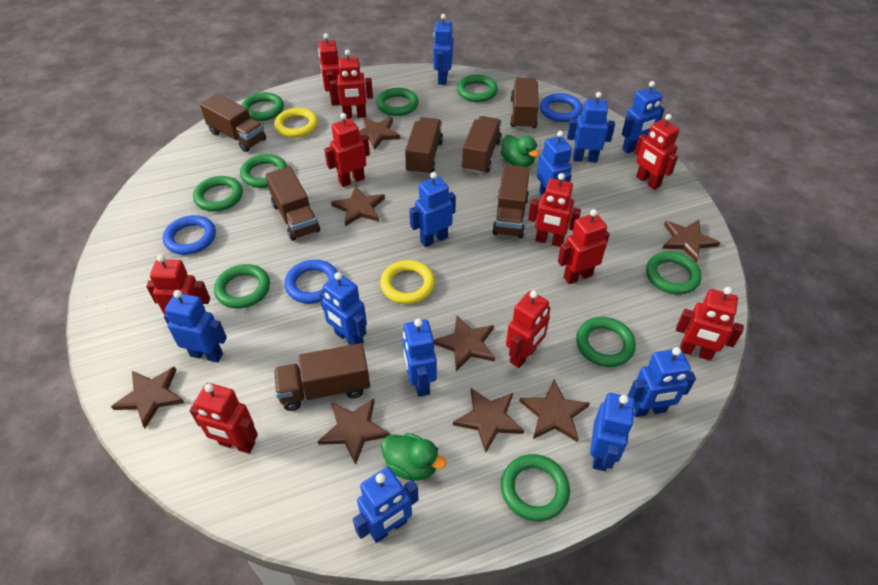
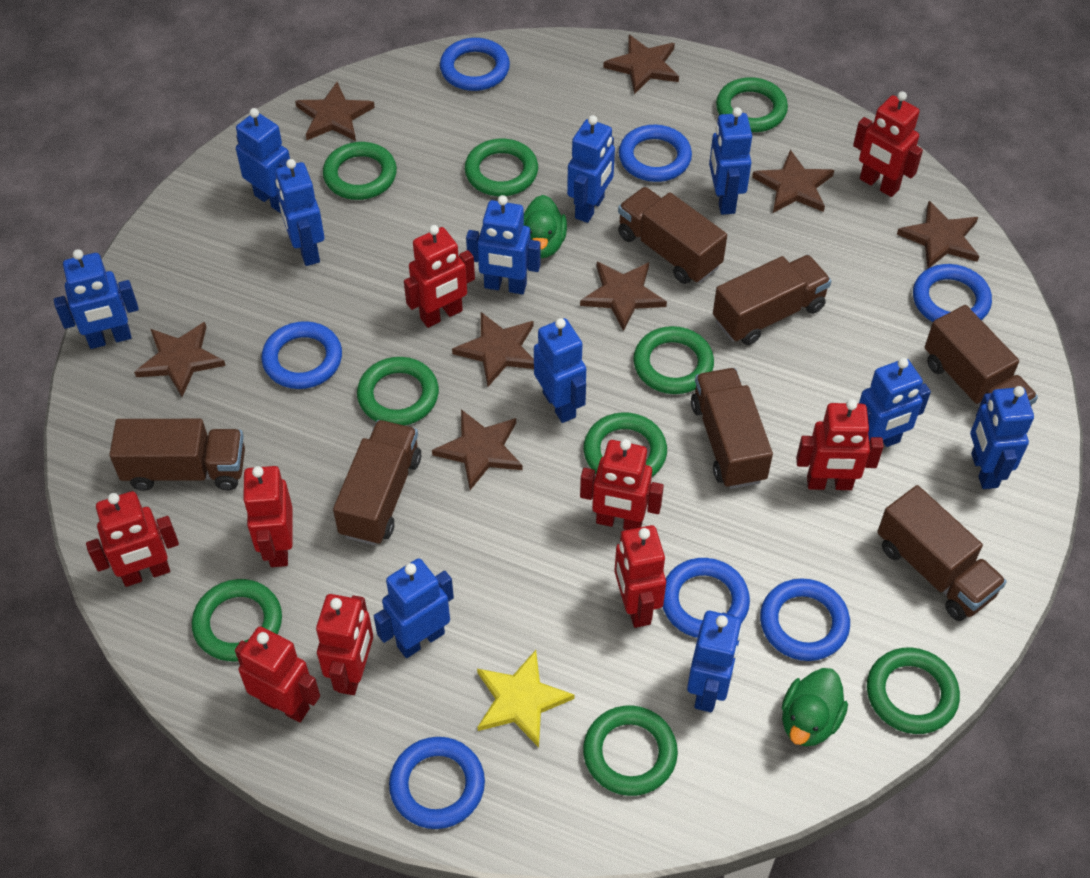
blue ring: [163,215,216,255] [284,260,338,303] [540,93,583,122] = 3 -> [261,321,342,389] [389,737,485,829] [440,38,510,91] [619,125,692,182] [663,558,750,638] [760,578,850,661] [913,264,992,322] = 7
red robot: [146,255,210,315] [189,383,258,454] [318,33,340,106] [324,113,370,187] [330,49,373,119] [506,290,550,368] [528,173,581,247] [558,209,610,284] [634,114,679,190] [676,287,744,361] = 10 -> [86,491,179,587] [235,627,320,722] [242,466,293,567] [316,594,373,695] [404,225,475,328] [580,439,664,530] [614,525,666,628] [796,399,884,490] [853,91,923,197] = 9
yellow ring: [274,108,318,138] [380,260,435,304] = 2 -> none = 0
yellow star: none = 0 -> [477,650,574,747] = 1

